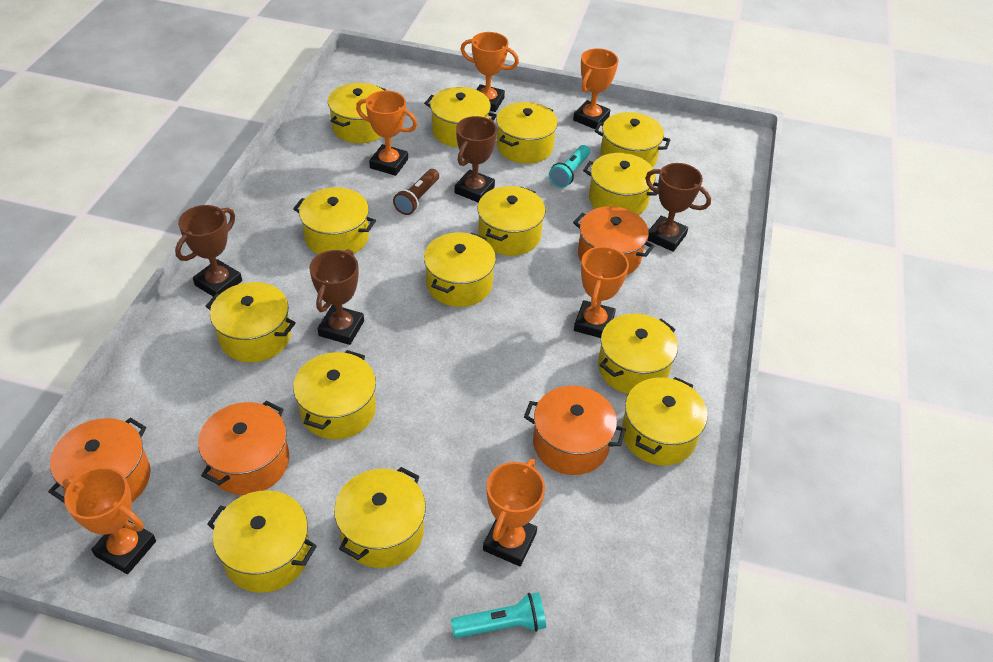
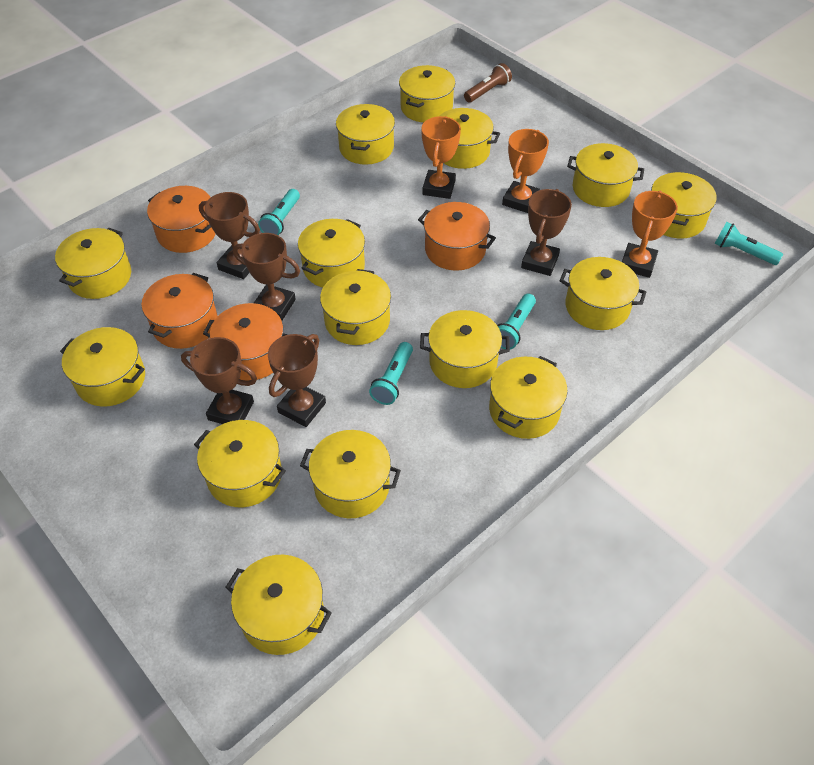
brown trophy: [175,205,242,297] [309,249,364,345] [455,116,497,203] [645,163,711,252] = 4 -> [181,337,257,424] [199,192,260,279] [233,233,300,320] [268,334,326,427] [521,189,572,276] = 5
orange trophy: [63,467,156,574] [356,90,417,176] [460,32,519,112] [483,459,545,566] [573,48,619,129] [574,246,629,338] = 6 -> [421,116,461,199] [502,129,549,213] [622,191,678,278] = 3
turquoise flashlight: [451,592,546,638] [549,145,590,188] = 2 -> [258,189,300,235] [369,342,413,405] [497,294,536,350] [715,222,783,265] = 4
yellow pot: [206,282,296,362] [207,490,317,593] [293,187,376,254] [293,350,376,439] [328,83,386,143] [334,467,426,568] [424,87,497,147] [424,233,496,307] [478,186,546,256] [496,102,558,164] [583,153,658,215] [595,112,670,167] [598,314,678,394] [622,377,707,466] = 14 -> [55,228,131,299] [60,327,145,407] [194,420,286,507] [225,555,332,655] [298,219,365,288] [300,430,401,518] [320,269,391,345] [336,104,395,165] [399,65,455,123] [420,310,510,388] [439,108,500,169] [489,356,568,439] [560,257,646,330] [567,143,644,207] [651,172,717,239] = 15

